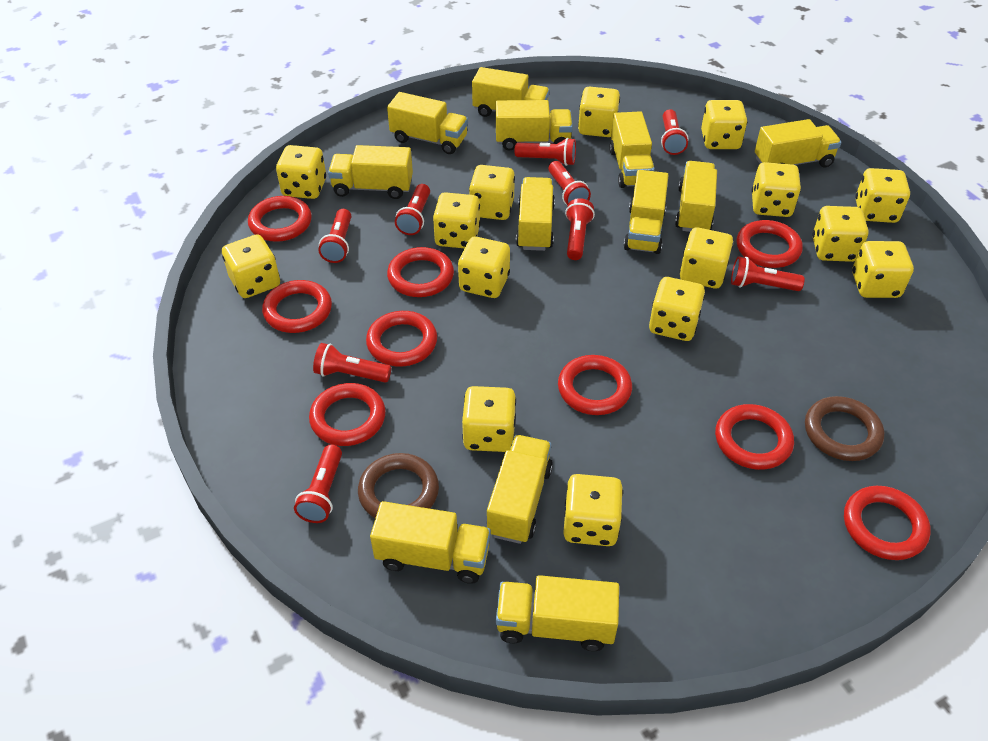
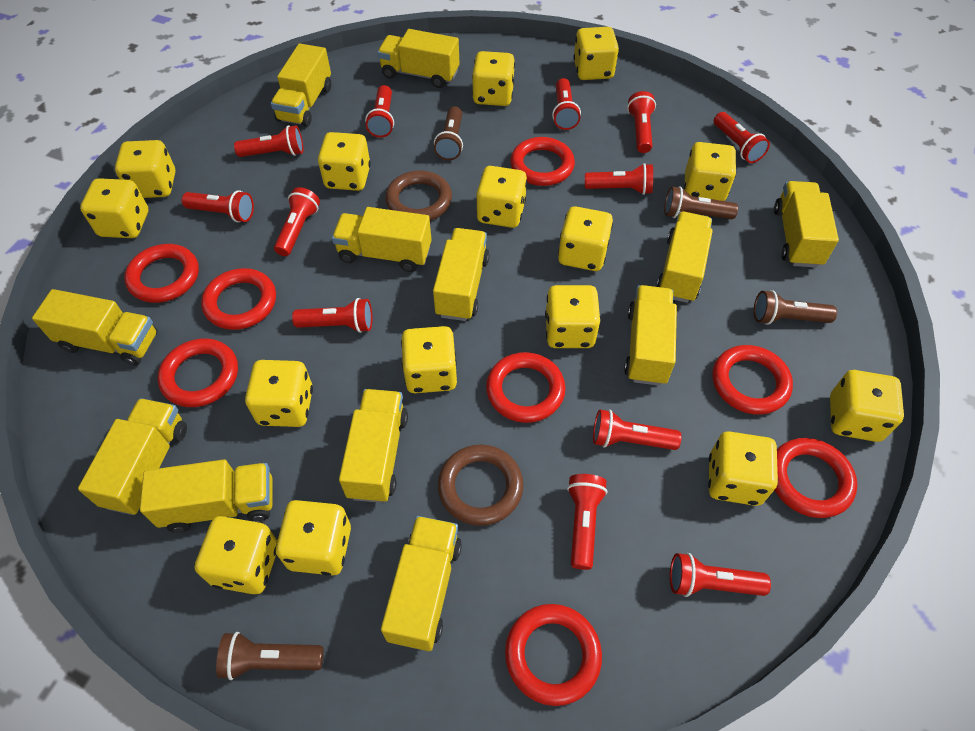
brown flashlight: none = 0 -> [216,632,324,680] [434,106,463,160] [664,186,738,219] [754,290,837,325] = 4
red flashlight: [294,445,342,523] [313,343,391,382] [318,209,351,263] [395,184,430,235] [514,138,576,166] [548,161,591,205] [565,198,595,260] [661,109,688,155] [731,256,805,291] = 9 -> [182,190,254,222] [234,125,303,157] [274,187,320,256] [292,298,372,333] [365,85,394,138] [552,78,581,130] [567,474,608,570] [585,163,653,195] [593,409,682,450] [627,91,656,153] [670,553,771,597] [714,112,770,163] = 12
red ring: [248,196,312,242] [262,280,332,333] [309,383,386,446] [366,311,437,367] [387,247,454,297] [558,355,632,415] [715,404,794,470] [737,220,803,268] [844,486,931,560] = 9 -> [124,244,199,303] [158,338,238,407] [201,268,276,330] [486,352,565,423] [505,604,602,706] [510,137,575,186] [712,345,793,415] [774,438,857,518] = 8

